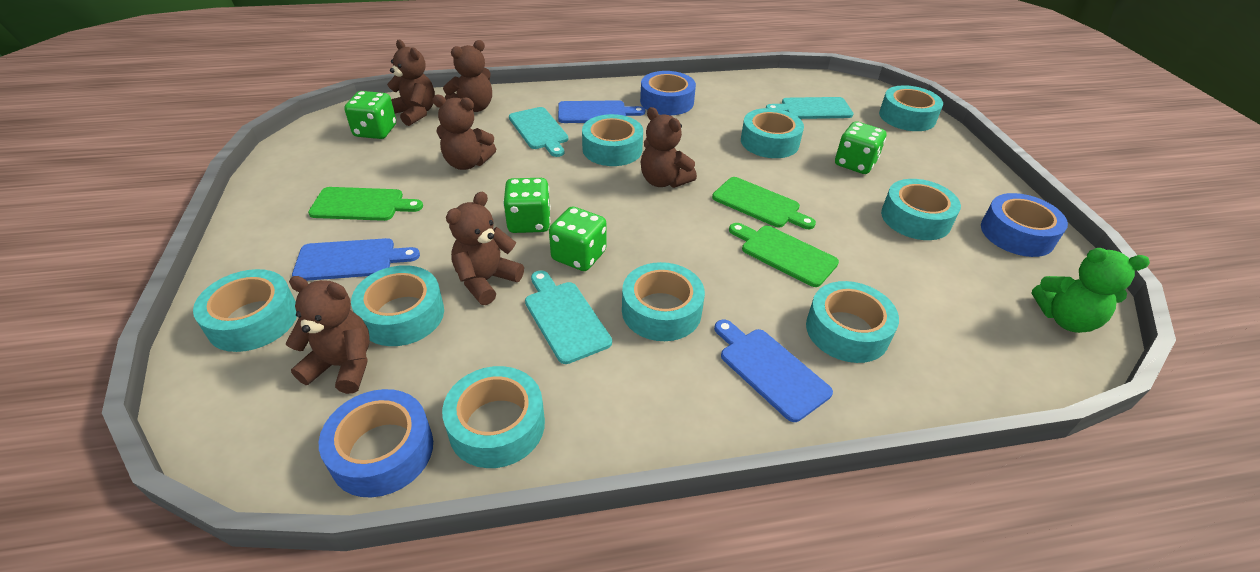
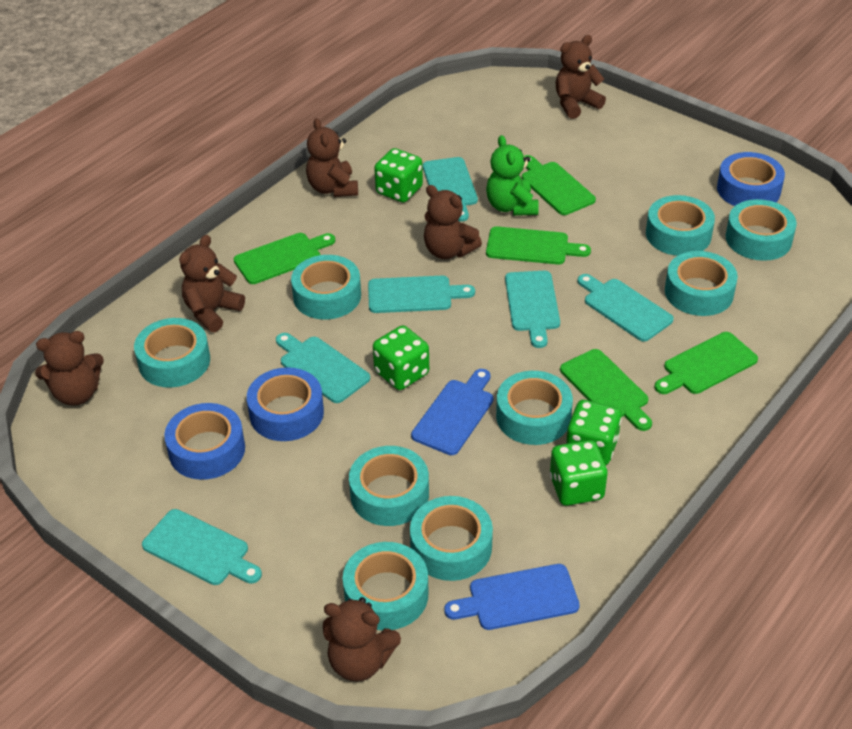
blue cutting board: [292,238,420,281] [558,100,645,123] [714,320,833,422] = 3 -> [411,369,494,455] [444,564,580,630] = 2
green cutting board: [308,187,423,221] [712,177,816,229] [729,223,839,287] = 3 -> [234,233,335,284] [486,226,591,264] [522,155,596,215] [560,349,652,431] [654,332,758,394] = 5
turquoise cutting board: [509,107,568,157] [525,270,612,364] [766,97,854,119] = 3 -> [142,509,262,585] [276,333,370,403] [368,276,475,313] [423,157,478,221] [505,271,560,348] [577,274,674,341] = 6

